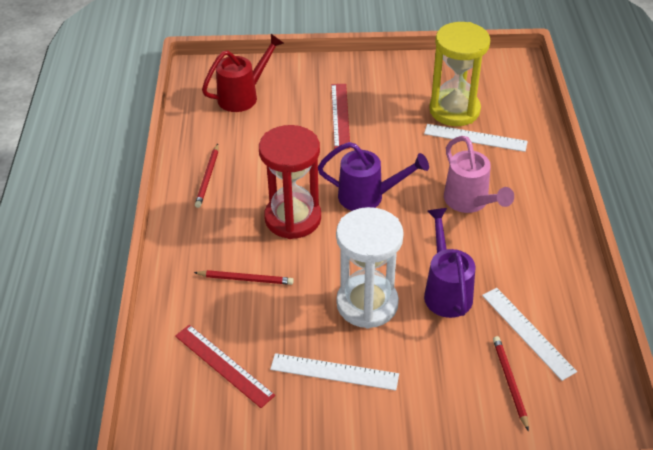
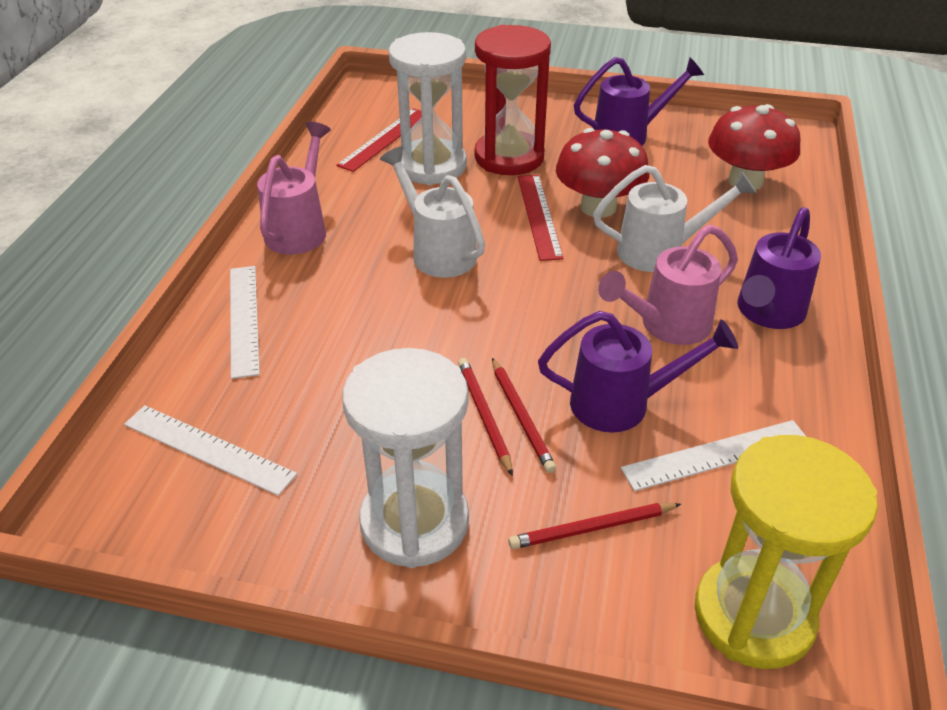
pink watering can: [444,136,514,213] = 1 -> [257,122,331,255] [598,224,738,345] = 2
purple watering can: [318,142,429,211] [424,208,476,318] = 2 -> [538,311,738,433] [574,57,704,146] [738,207,821,329] = 3
red mushroom: none = 0 -> [556,128,649,218] [708,104,800,190] = 2
red watering can: [202,34,284,112] = 1 -> none = 0
white hourglass: [336,207,404,329] = 1 -> [342,348,469,568] [389,32,467,185] = 2
white watering can: none = 0 -> [380,146,485,278] [593,165,756,272] = 2

